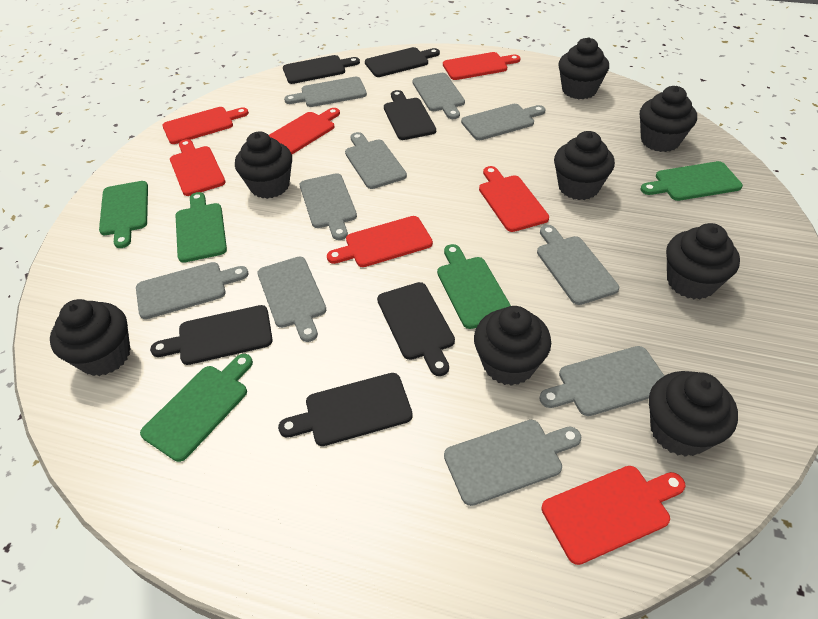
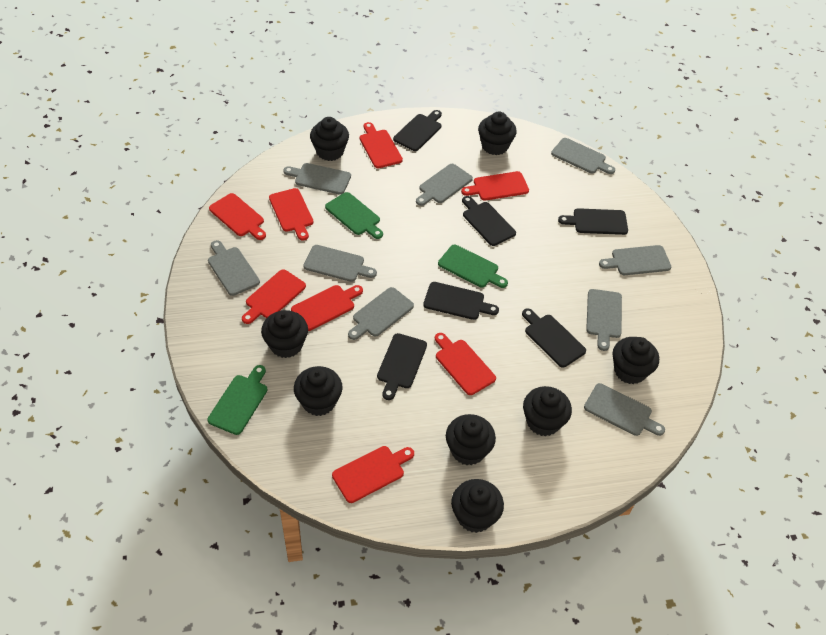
green cutting board: [99,181,148,248] [140,354,253,462] [175,192,227,263] [437,244,511,329] [640,161,743,201] = 5 -> [207,365,267,435] [325,192,383,239] [438,245,508,288] = 3
grey cutting board: [136,262,248,319] [257,256,326,342] [284,77,367,107] [300,173,357,240] [345,132,407,189] [412,73,465,119] [444,420,581,506] [461,104,546,140] [537,225,619,305] [539,346,664,416] = 10 -> [208,240,260,296] [283,163,351,195] [303,245,377,282] [348,287,414,340] [416,164,473,206] [551,138,615,174] [584,383,665,436] [586,289,622,351] [599,245,671,275] = 9
red cutting board: [162,107,249,144] [170,139,226,196] [269,108,340,154] [327,216,433,267] [443,52,520,80] [479,166,549,232] [541,466,686,565] = 7 -> [209,193,266,240] [242,269,306,324] [269,188,314,241] [291,285,363,331] [332,446,414,503] [360,122,403,168] [435,333,496,395] [461,171,529,201] = 8

